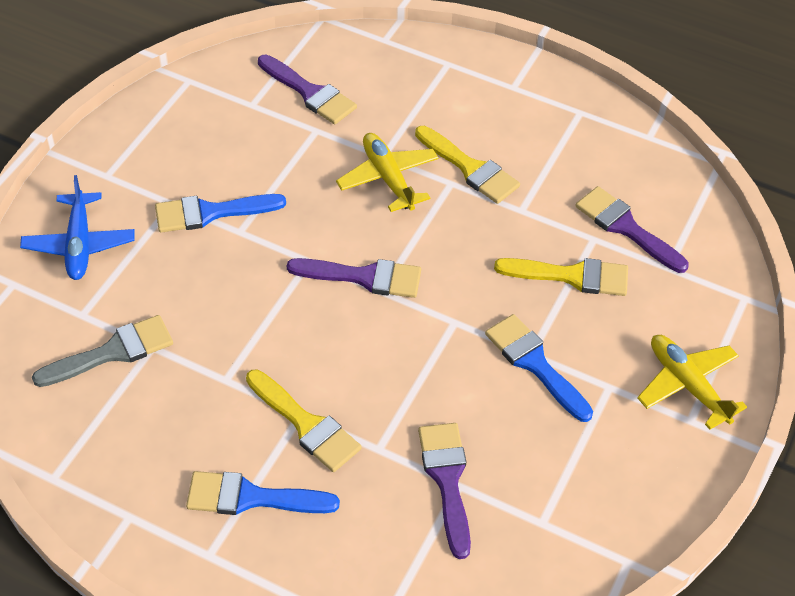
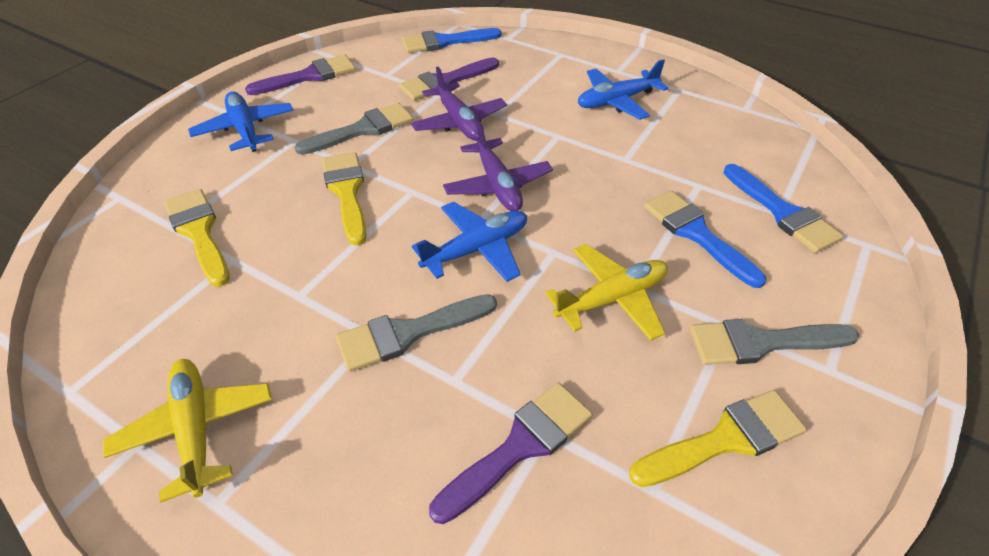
blue plane: [20,175,135,280] = 1 -> [188,91,294,152] [412,202,527,282] [578,59,668,120] = 3
grey brush: [32,315,173,387] = 1 -> [295,103,413,155] [336,294,497,372] [690,319,859,365] = 3
purple brush: [258,55,357,124] [287,258,421,298] [418,423,471,559] [575,186,689,273] = 4 -> [245,55,356,95] [399,58,499,101] [429,382,593,524] = 3
purple plane: none = 0 -> [411,67,507,141] [443,121,553,211] = 2

